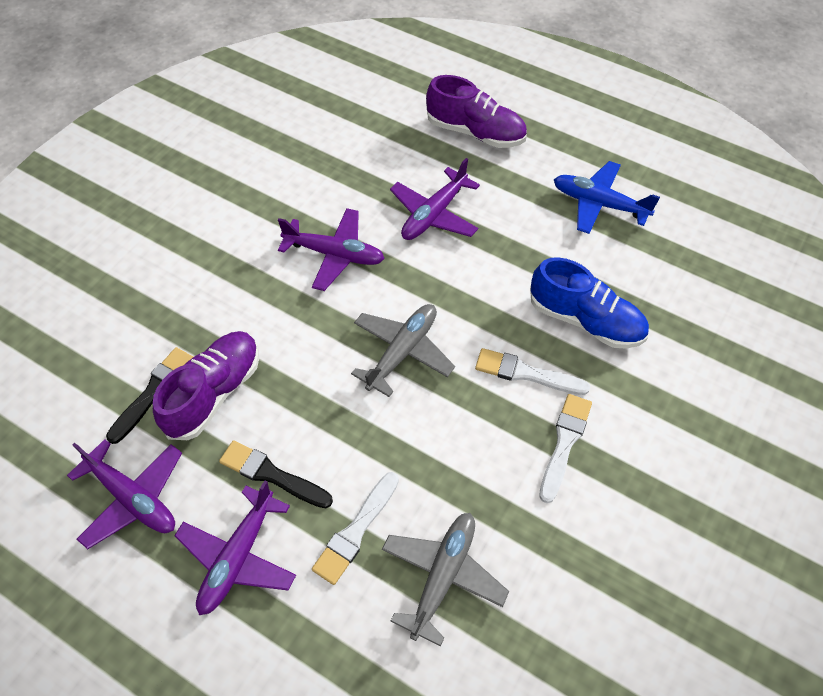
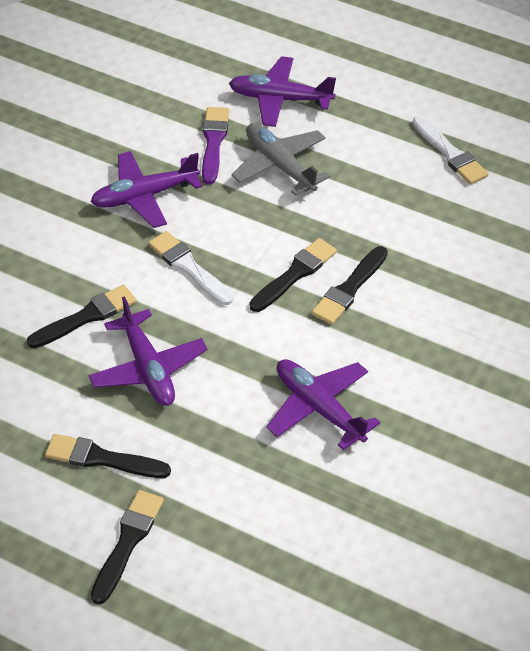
black brush: [106,347,193,444] [219,440,333,508] = 2 -> [27,285,137,348] [45,434,171,478] [91,490,164,604] [250,238,337,312] [312,246,388,325] = 5
blue plane: [554,161,660,234] = 1 -> none = 0
blue shoe: [530,257,649,349] = 1 -> none = 0
grey plane: [351,304,455,397] [382,513,509,646] = 2 -> [231,123,330,196] = 1
purple brush: none = 0 -> [202,107,229,184] = 1
purple shoe: [153,331,259,440] [426,75,527,148] = 2 -> none = 0
white brush: [312,472,399,585] [475,348,590,395] [539,394,592,503] = 3 -> [148,231,233,305] [412,116,489,185] = 2

